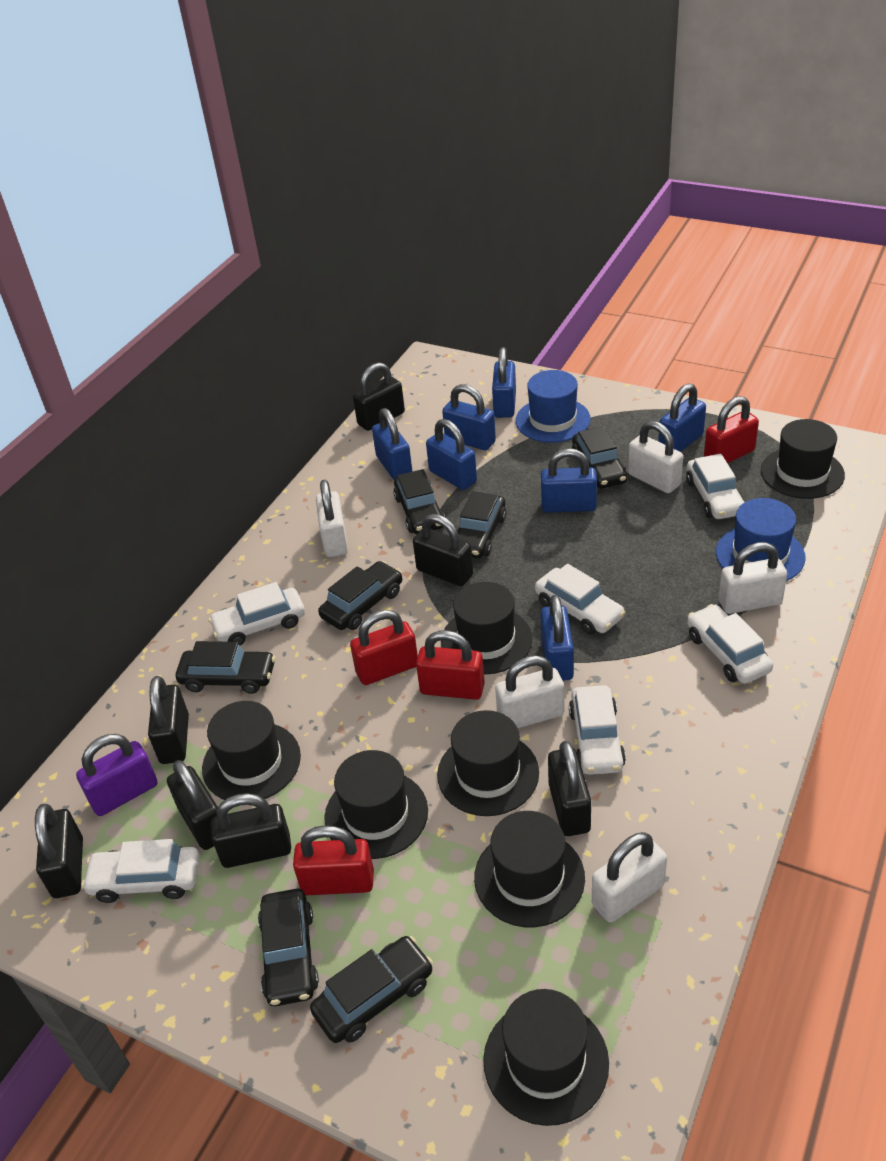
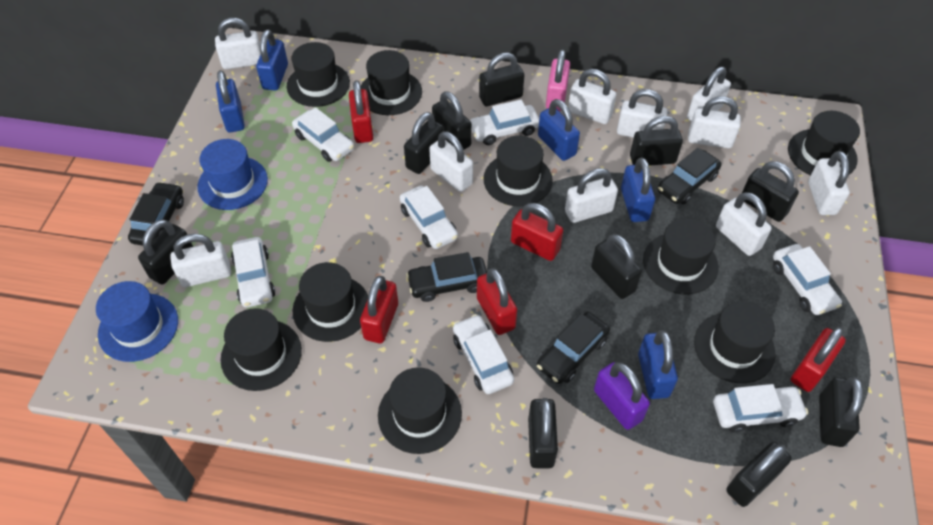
black car: [176,641,275,694] [258,889,319,1006] [310,936,433,1043] [318,561,402,630] [393,469,445,534] [458,491,506,558] [572,426,627,488] = 7 -> [128,182,184,246] [406,252,487,302] [537,312,610,384] [658,148,722,205] = 4
black hat: [202,701,301,800] [324,750,428,859] [437,710,539,816] [441,582,533,674] [474,811,585,927] [483,989,609,1126] [761,419,845,499] = 7 -> [220,308,302,391] [287,42,350,107] [292,262,368,342] [360,50,422,115] [378,367,462,454] [483,135,553,206] [643,218,718,294] [694,301,775,383] [788,111,860,175] = 9
black padlock: [35,804,83,898] [148,676,189,764] [167,760,218,850] [211,793,291,868] [353,362,405,431] [413,514,473,586] [548,741,591,836] = 7 -> [138,219,193,284] [404,112,444,174] [432,91,472,150] [479,53,524,106] [528,398,558,468] [591,234,642,299] [630,116,683,166] [726,442,792,507] [742,162,799,222] [819,377,863,447] = 10
blue padlock: [372,408,413,480] [426,419,477,490] [442,384,496,450] [492,347,516,418] [540,595,574,681] [541,448,597,512] [658,383,706,452] = 7 -> [216,70,245,133] [256,30,288,90] [538,99,580,161] [621,157,655,222] [638,330,678,399] = 5
pink padlock: none = 0 -> [546,50,570,111] = 1
red padlock: [293,825,374,895] [350,610,418,685] [416,630,485,700] [704,396,759,463] = 4 -> [349,80,373,143] [360,276,398,343] [477,268,517,335] [511,203,563,261] [791,327,846,392] = 5
white car: [81,839,200,903] [208,582,305,646] [535,564,625,635] [569,685,626,775] [686,454,745,519] [687,604,773,684] = 6 -> [231,237,275,307] [292,107,354,162] [400,186,458,249] [453,314,514,394] [470,100,539,145] [713,384,808,433] [773,244,842,315] = 7
white padlock: [316,480,348,557] [495,655,564,728] [592,832,667,922] [628,421,683,493] [719,542,787,614] = 5 -> [170,234,231,287] [215,18,261,69] [429,131,473,192] [565,168,618,223] [568,69,616,124] [617,89,668,138] [687,67,731,121] [688,97,741,148] [716,192,772,256] [808,151,850,215] = 10

